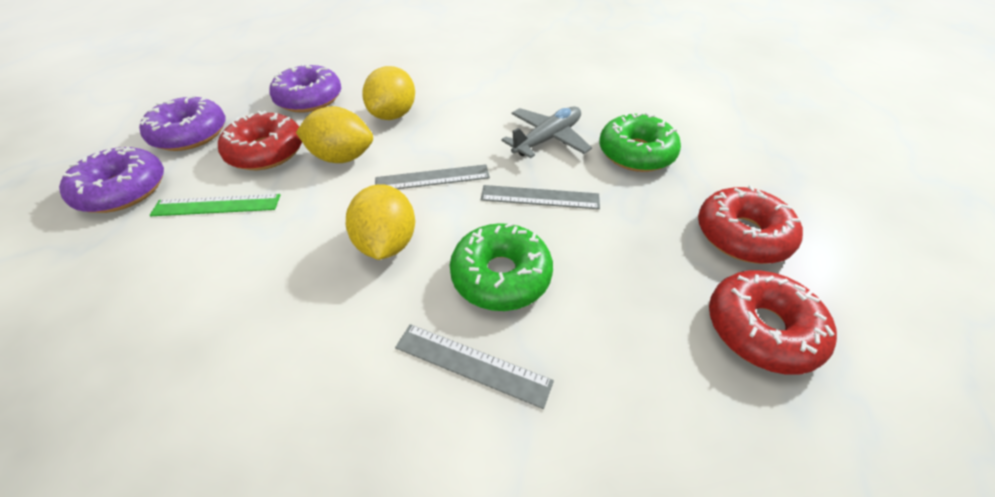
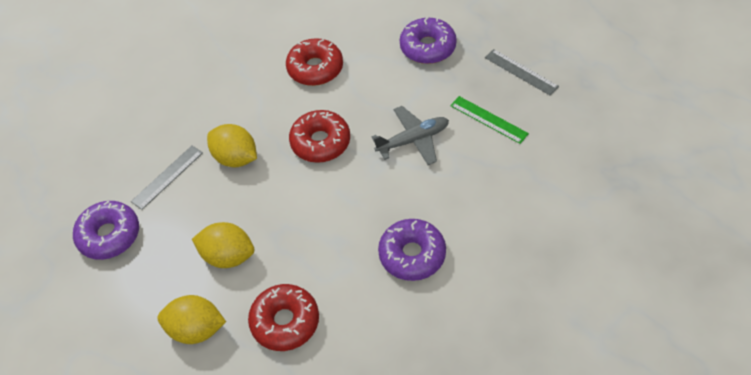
green donut: [450,223,553,311] [599,112,681,172] = 2 -> none = 0
grey ruler: [375,164,490,189] [395,324,554,409] [481,185,600,209] = 3 -> [131,146,203,210] [485,49,559,96] = 2

